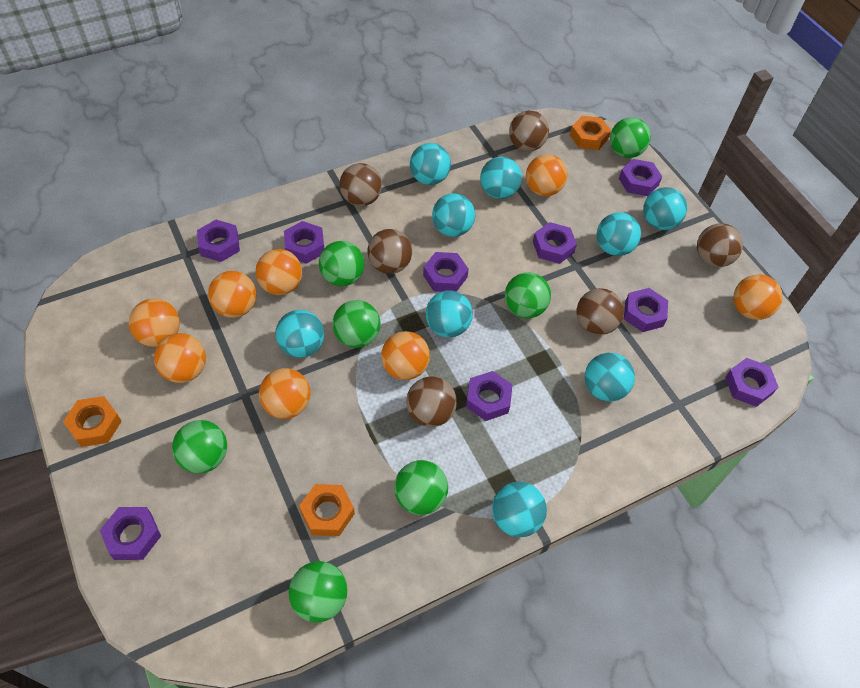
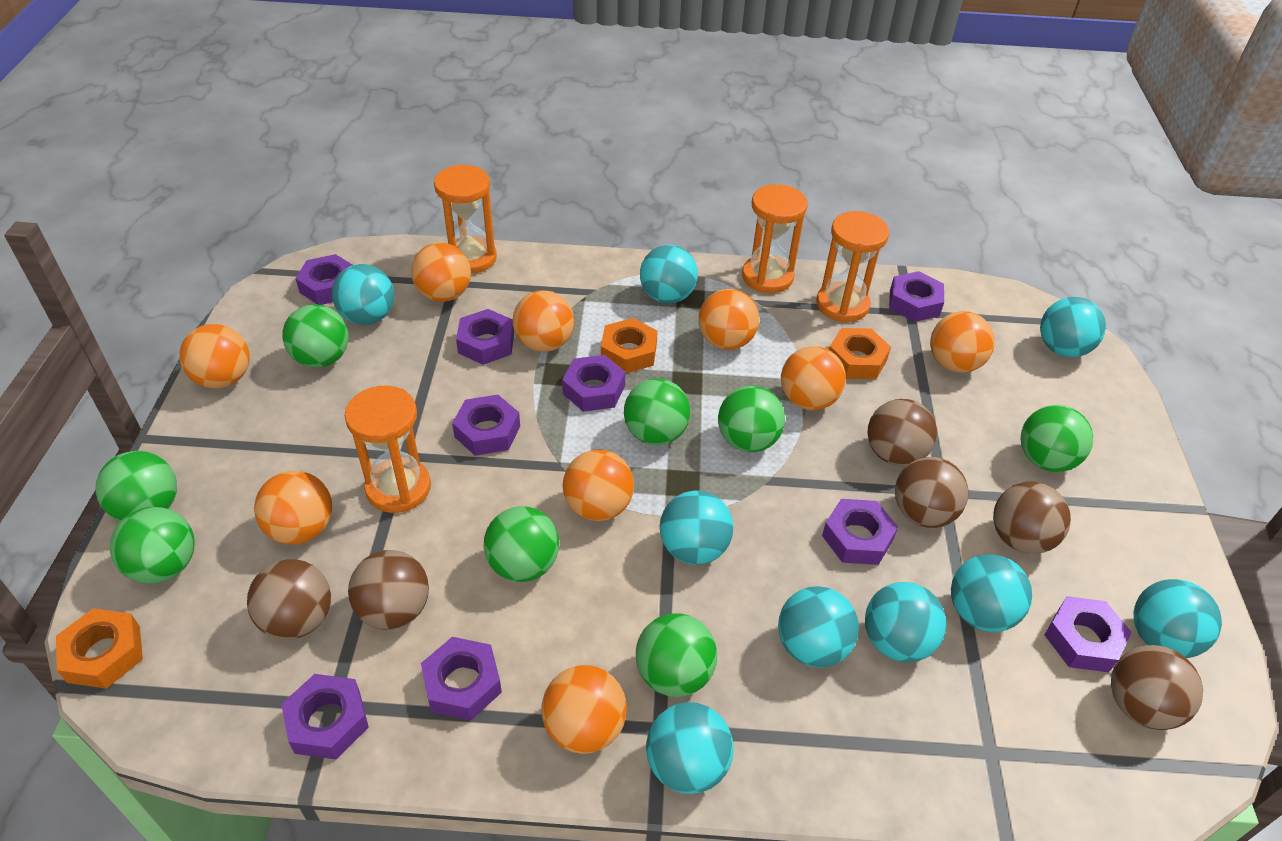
green ball: [172,420,227,474] [289,561,348,622] [319,241,365,286] [333,300,380,348] [394,460,448,515] [505,272,551,318] [610,117,651,158] = 7 -> [95,451,177,521] [110,507,195,584] [282,304,348,368] [484,506,559,582] [624,379,690,445] [636,613,717,697] [718,386,785,452] [1021,405,1093,472] = 8
orange ball: [129,299,180,347] [154,333,206,383] [208,271,256,318] [255,249,302,295] [259,368,310,419] [381,331,430,380] [526,154,567,196] [733,274,783,320] = 8 -> [180,324,250,389] [254,471,332,545] [411,242,471,302] [513,290,574,352] [542,665,627,754] [563,450,634,521] [699,289,759,350] [781,346,846,410] [930,311,995,373] = 9
orange hourglass: none = 0 -> [345,385,431,513] [434,165,497,274] [742,184,808,293] [816,211,889,322] = 4

